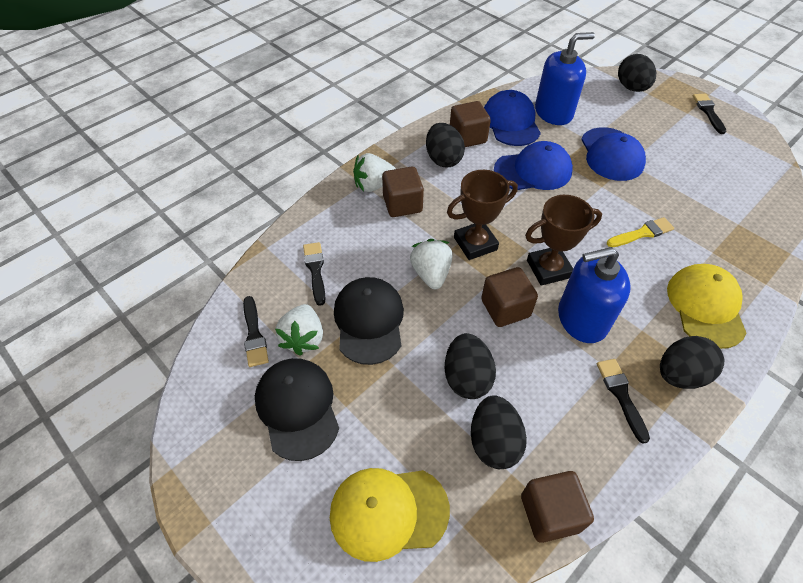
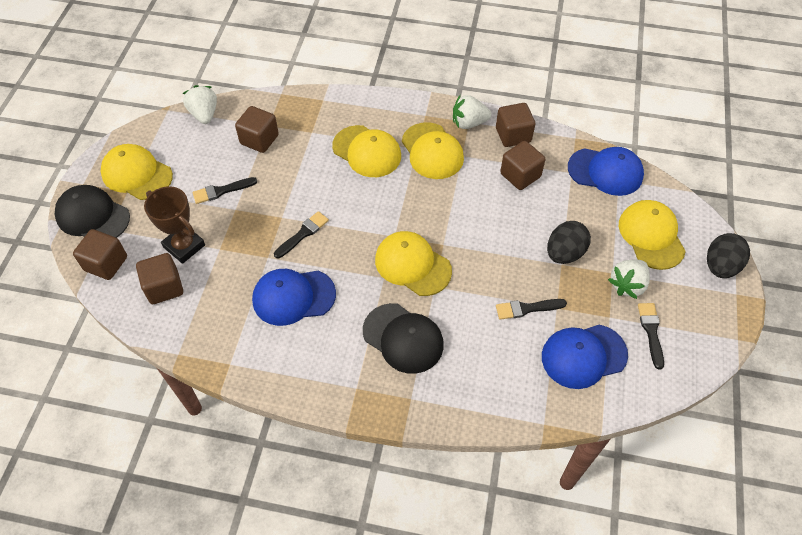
black egg: [426,123,465,167] [445,333,496,399] [471,395,527,469] [618,54,656,92] [660,336,724,389] = 5 -> [547,221,591,264] [707,233,750,278] = 2
blue soap dispenser: [535,32,595,125] [558,247,631,343] = 2 -> none = 0
brown cube: [382,167,424,217] [450,101,491,147] [481,267,538,327] [521,471,594,543] = 4 -> [73,229,127,280] [136,253,183,304] [235,106,279,153] [496,103,535,147] [500,141,545,190] = 5
brown trophy: [447,170,518,260] [525,195,602,286] = 2 -> [144,186,205,264] = 1
yellow brush: [607,217,674,247] = 1 -> none = 0
yellow cap: [330,468,450,562] [667,264,747,349] = 2 -> [100,144,173,200] [332,125,401,177] [375,231,452,296] [402,122,464,179] [619,200,686,270] = 5

